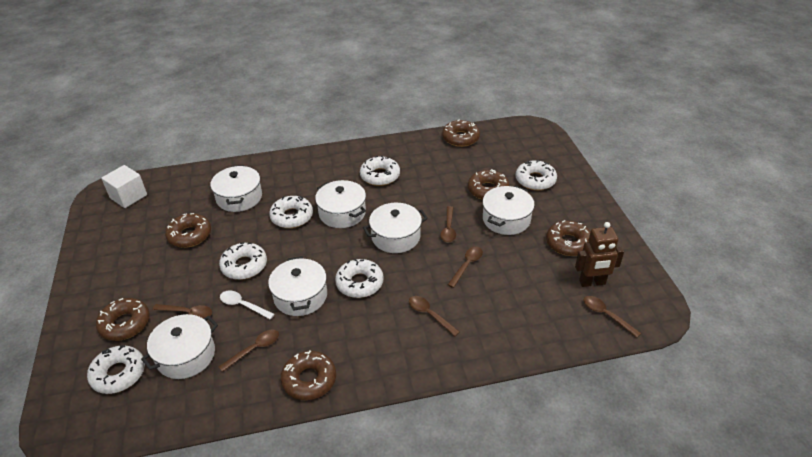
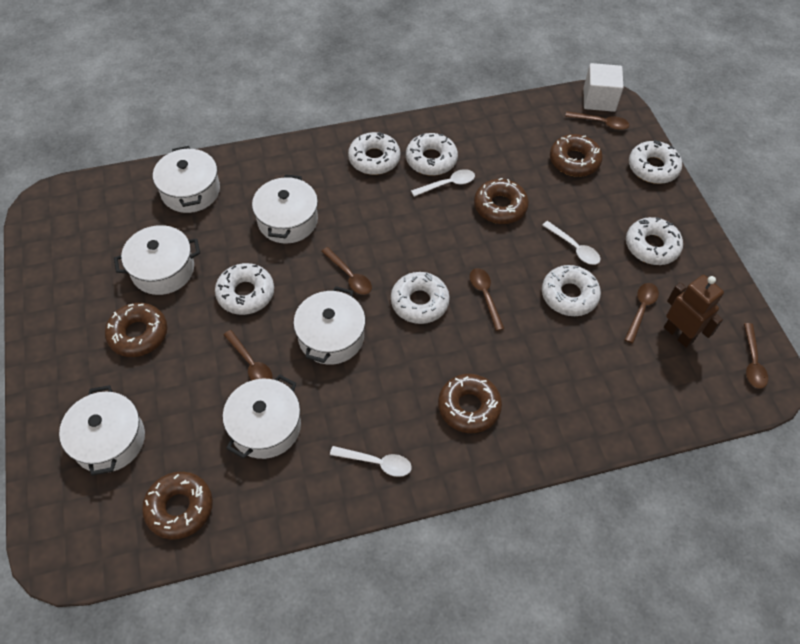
brown donut: [96,298,150,341] [165,213,211,248] [281,351,336,400] [442,119,480,147] [468,169,510,200] [546,220,590,256] = 6 -> [105,303,167,357] [142,472,213,540] [438,374,502,433] [474,178,529,224] [550,134,603,177] = 5
white donut: [87,345,145,394] [219,242,267,280] [269,196,313,228] [335,259,384,298] [360,156,400,186] [516,160,557,190] = 6 -> [215,263,274,315] [348,132,400,175] [391,272,450,324] [406,133,458,176] [542,265,601,316] [626,217,683,265] [629,140,682,184] = 7
white spoon: [220,290,275,320] = 1 -> [330,446,412,477] [411,169,475,197] [542,221,600,265] = 3

